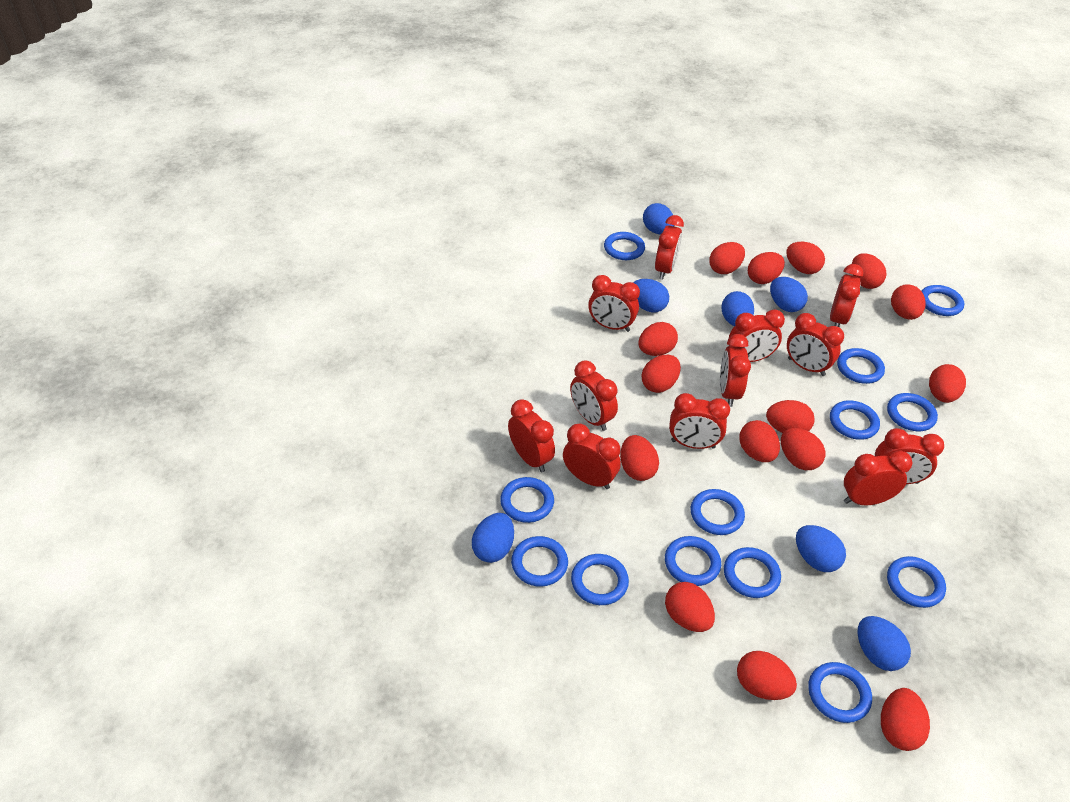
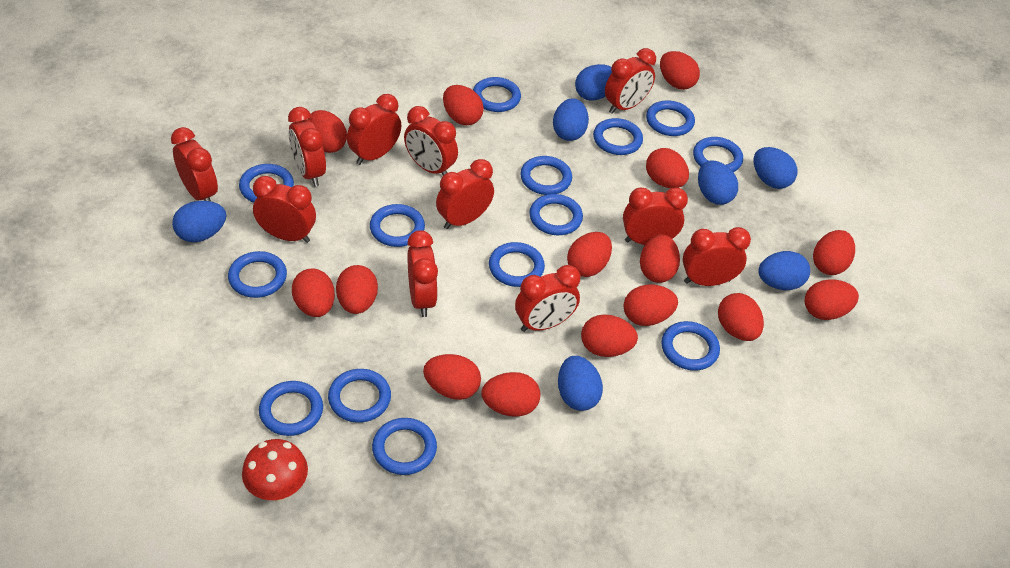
blue ring: [500,477,554,523] [511,536,568,587] [571,554,629,605] [604,232,645,260] [665,536,721,586] [691,489,745,535] [724,547,781,598] [808,662,872,723] [830,400,880,440] [837,348,885,384] [887,393,938,431] [887,556,946,608] [922,285,964,316] = 13 -> [228,251,287,298] [239,164,294,203] [259,381,323,436] [328,369,391,423] [370,204,425,247] [372,418,437,475] [473,77,521,112] [489,242,545,287] [520,156,572,195] [529,194,583,235] [593,118,643,155] [646,100,695,136] [661,321,720,371] [693,137,743,172] = 14
red clock: [508,399,555,472] [563,423,621,489] [570,360,618,431] [588,275,640,332] [655,215,684,280] [669,393,730,449] [720,334,751,407] [729,309,785,362] [787,313,844,376] [830,264,864,327] [844,451,912,505] [875,428,944,484] = 12 -> [171,127,218,201] [253,176,316,243] [288,107,326,187] [347,94,401,165] [404,106,458,175] [407,230,438,317] [436,159,494,229] [515,265,580,332] [605,48,656,114] [623,187,688,245] [683,227,751,286] = 11
red mushroom: none = 0 -> [242,439,308,501] = 1

